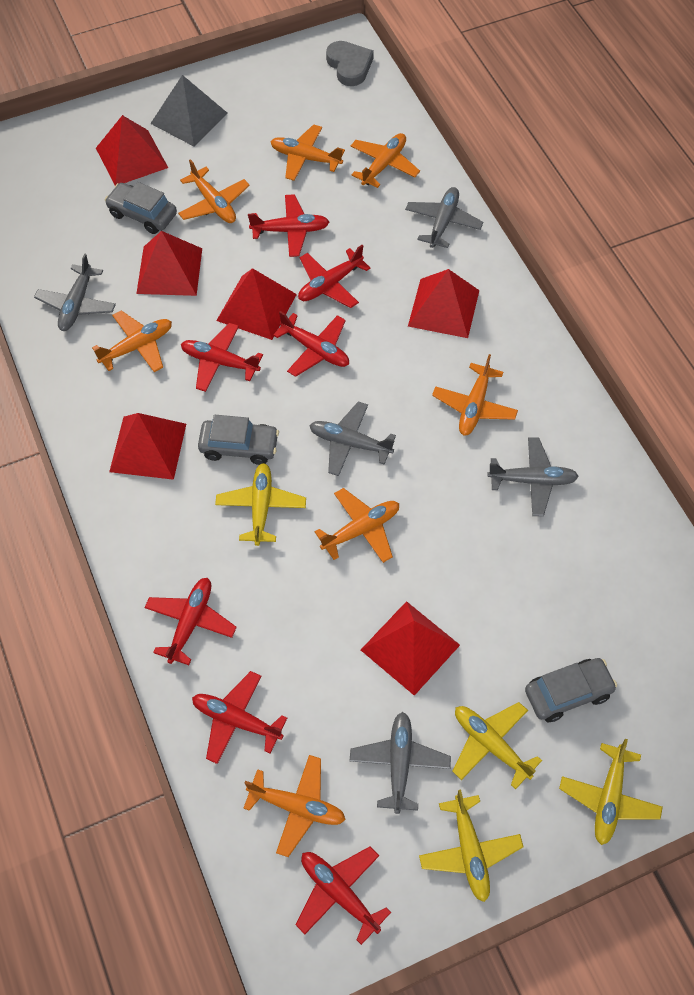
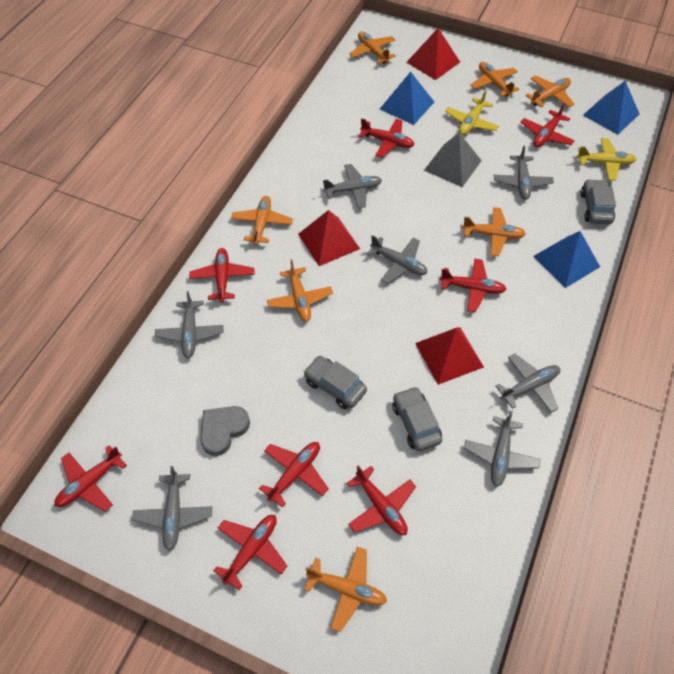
blue pyramid: none = 0 -> [380,72,434,125] [533,231,600,288] [583,81,639,135] = 3
grey plane: [34,253,116,331] [309,402,396,476] [350,712,451,814] [405,187,483,248] [487,437,579,516] = 5 -> [132,466,212,551] [155,291,224,358] [323,164,382,208] [367,235,427,284] [464,410,540,487] [494,145,554,200] [496,354,560,413] = 7
red plane: [144,578,237,665] [181,323,263,392] [192,671,287,764] [248,194,329,257] [273,311,349,377] [295,847,391,945] [298,245,370,308] = 7 -> [54,445,127,512] [189,248,254,302] [213,515,287,590] [259,442,329,508] [347,465,416,535] [359,118,414,158] [440,259,507,312] [521,104,575,148] = 8
red pyramid: [96,115,168,185] [109,413,186,480] [136,231,202,296] [216,268,297,340] [361,601,460,696] [408,269,480,338] = 6 -> [298,210,360,266] [406,28,460,80] [415,327,484,385] = 3
yellow plane: [215,463,306,546] [419,790,524,902] [452,702,542,790] [559,739,663,845] = 4 -> [445,90,499,135] [577,138,637,181] = 2

